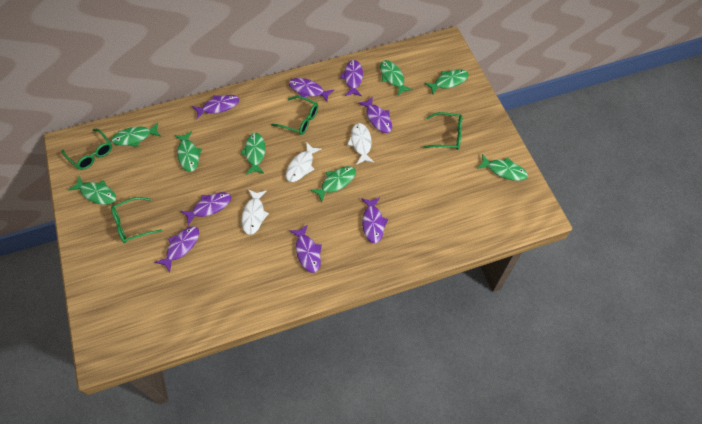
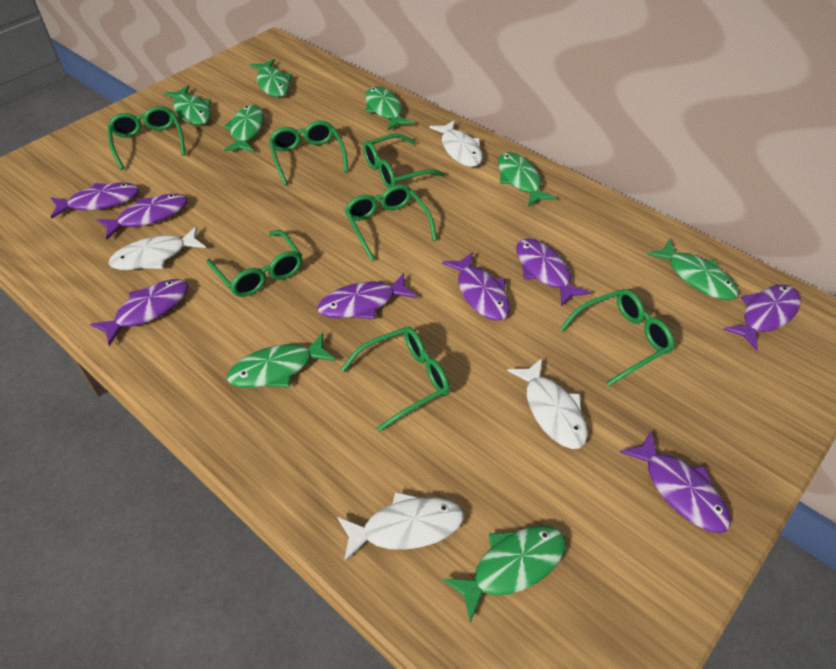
green glasses: [62,129,112,170] [111,197,162,243] [271,96,318,135] [423,112,462,150] = 4 -> [108,106,186,170] [207,230,302,297] [269,121,348,185] [341,327,450,432] [345,184,437,261] [363,134,445,188] [560,289,675,386] = 7
white fish: [241,189,269,235] [286,142,322,182] [347,123,374,165] = 3 -> [109,226,206,270] [337,492,464,562] [429,120,483,167] [507,358,588,449] = 4

